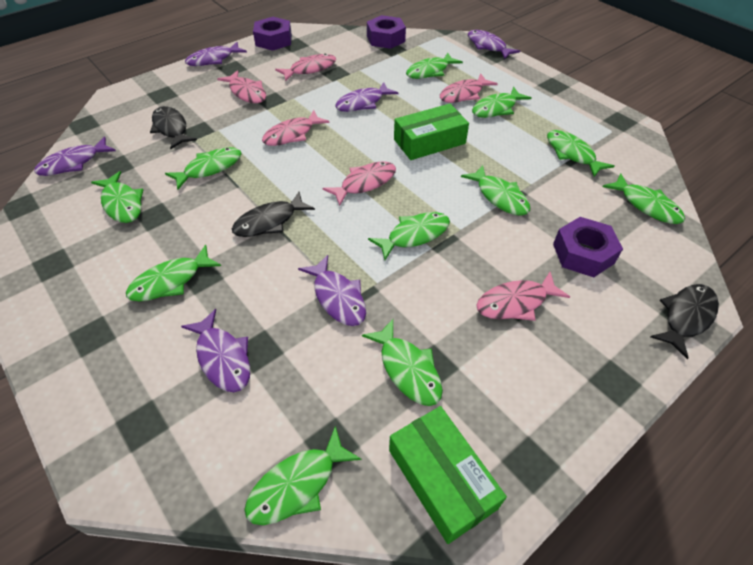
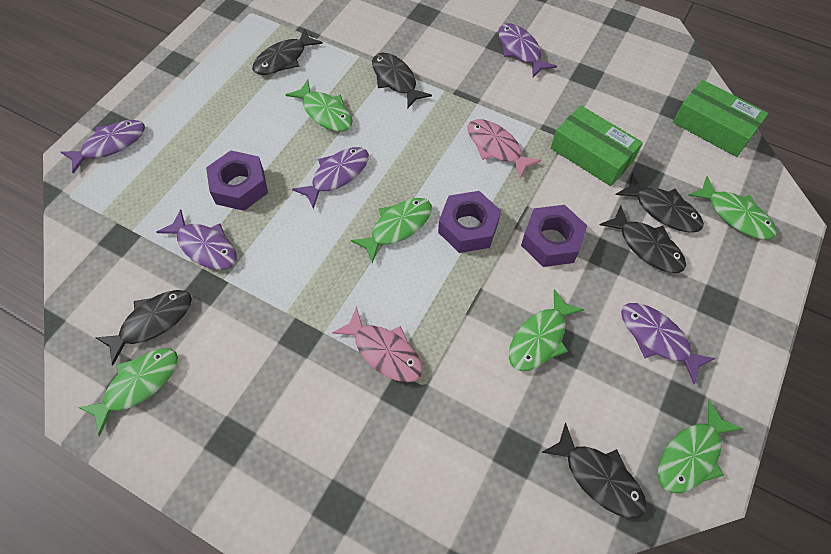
black fish: [150,106,197,149] [232,192,315,237] [650,284,719,359] = 3 -> [95,290,192,365] [252,28,323,75] [372,53,432,109] [541,423,647,518] [599,205,686,273] [615,173,704,233] = 6
green fish: [91,171,144,223] [126,245,221,302] [165,147,242,190] [244,426,361,525] [362,319,443,406] [368,212,450,260] [406,52,463,79] [461,165,530,216] [472,87,531,118] [547,130,614,177] [603,173,685,224] = 11 -> [78,348,178,436] [285,80,352,132] [351,198,432,264] [509,289,585,371] [658,400,743,493] [688,176,777,239] = 6
pink fish: [217,70,266,103] [262,110,330,146] [275,54,336,81] [323,161,396,206] [440,73,498,103] [476,272,570,321] = 6 -> [332,307,422,382] [468,119,541,178] = 2
purple fish: [34,136,116,176] [181,309,250,392] [185,42,247,66] [298,255,366,326] [335,82,398,112] [468,30,520,59] = 6 -> [61,120,145,173] [156,209,237,270] [292,147,369,209] [498,23,557,77] [621,303,716,384] = 5

